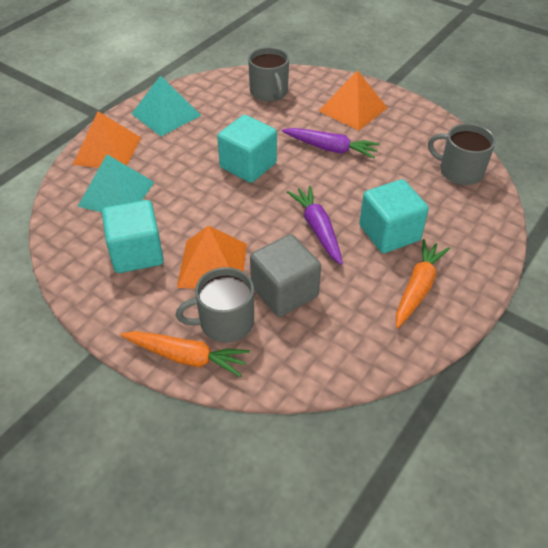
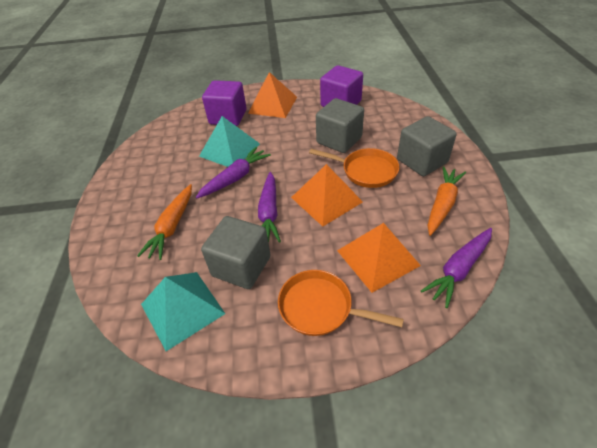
grey cube: [250,234,321,317] = 1 -> [201,216,271,289] [316,98,364,153] [397,116,457,176] = 3
grey mug: [176,267,254,343] [248,47,289,102] [428,124,496,185] = 3 -> none = 0
orange pan: none = 0 -> [278,270,404,336] [309,148,399,188] = 2
purple carrot: [282,128,380,159] [287,185,343,265] = 2 -> [196,147,271,199] [258,172,281,243] [421,228,492,308] = 3
purple cube: none = 0 -> [202,80,247,126] [320,65,363,107] = 2
turquoise cube: [102,200,164,273] [217,115,277,183] [359,179,429,253] = 3 -> none = 0

